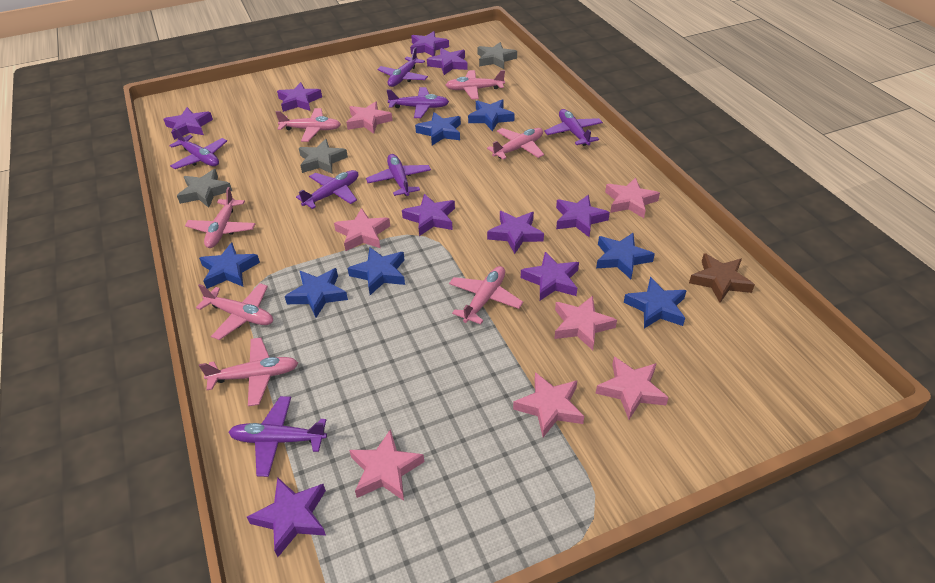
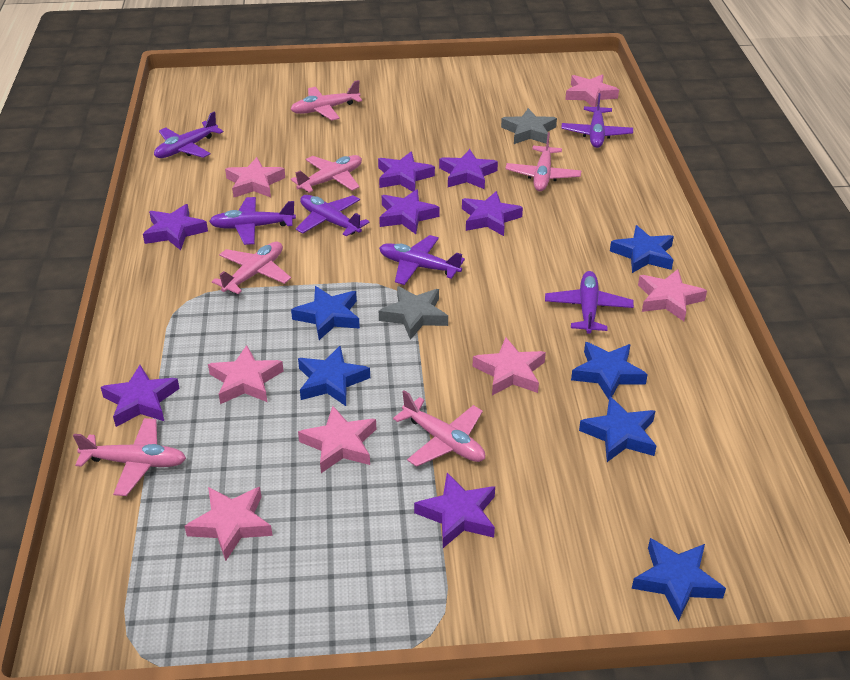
blue star: [199,243,260,289] [285,268,348,318] [348,247,405,295] [415,112,461,145] [468,99,515,131] [596,233,655,279] [624,277,687,329] = 7 -> [291,286,360,340] [298,346,370,406] [571,342,648,400] [579,396,656,462] [610,225,674,273] [632,538,726,621] = 6
brown star: [689,253,755,303] = 1 -> none = 0
grey star: [177,169,232,208] [299,139,348,174] [477,42,517,69] = 3 -> [379,286,448,340] [501,108,557,144] = 2
pink plane: [185,187,255,248] [196,283,273,340] [199,337,298,406] [275,108,341,142] [446,70,505,100] [449,266,523,324] [487,128,544,160] = 7 -> [73,418,186,496] [212,242,291,294] [291,80,362,121] [291,155,362,193] [393,390,485,467] [505,132,581,191] = 6
purple plane: [169,128,227,169] [229,396,327,477] [296,170,358,209] [366,154,431,196] [377,47,428,87] [387,87,449,118] [544,109,603,146] = 7 -> [154,111,223,158] [209,197,296,245] [296,195,369,237] [379,235,465,285] [545,271,634,334] [561,93,633,148] = 6
purple star: [164,107,213,140] [247,478,326,557] [277,82,322,112] [402,194,455,236] [410,31,449,56] [427,48,468,75] [487,211,544,254] [521,252,579,301] [556,195,610,237] = 9 -> [101,365,180,427] [143,204,208,250] [378,152,435,192] [379,189,440,234] [414,473,495,548] [439,149,498,189] [462,191,523,236] = 7

